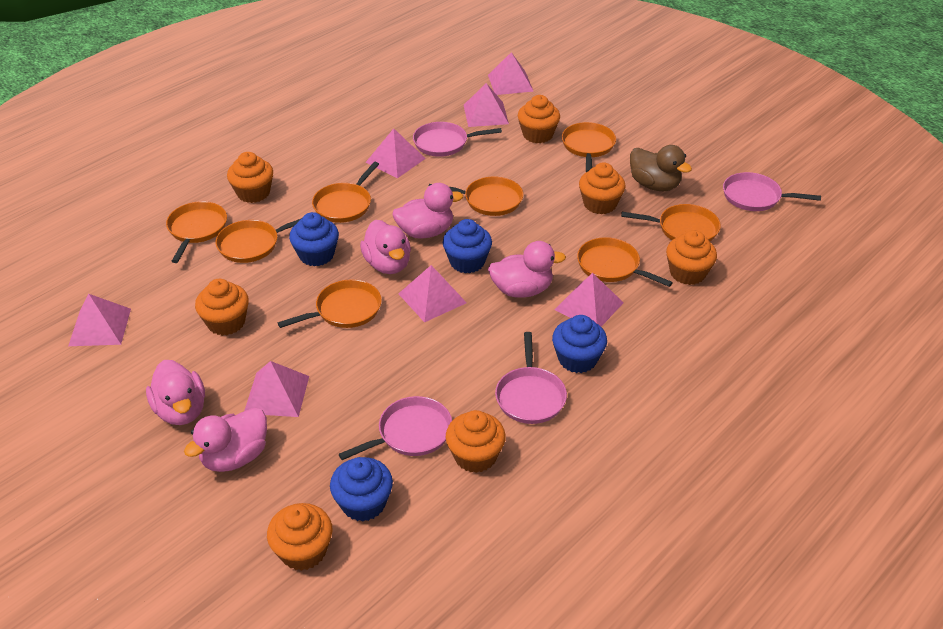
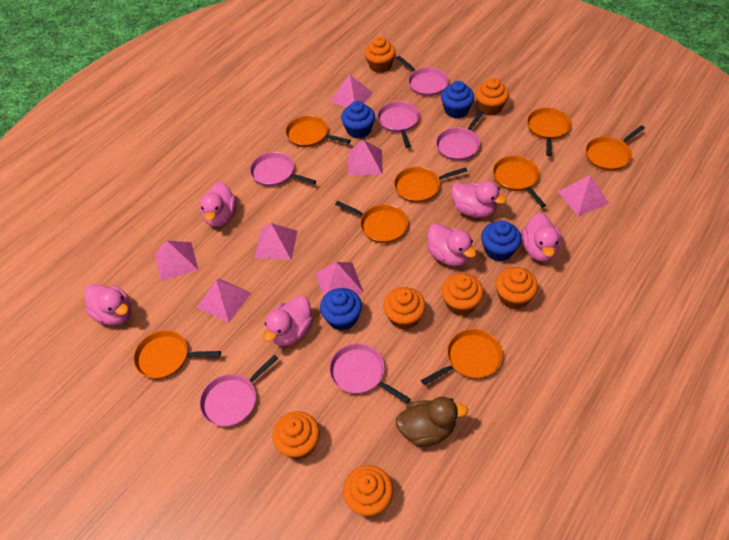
pink duck: [146,360,205,425] [184,407,267,472] [360,220,411,274] [392,183,463,239] [488,241,566,298] = 5 -> [84,284,132,325] [200,182,237,227] [263,296,313,346] [427,223,476,266] [451,181,507,218] [521,213,562,262] = 6
pink pan: [339,396,452,460] [413,122,502,157] [495,332,567,424] [723,172,821,211] = 4 -> [199,355,279,427] [250,152,316,187] [329,343,410,404] [377,101,419,148] [397,56,449,96] [436,110,484,161] = 6

